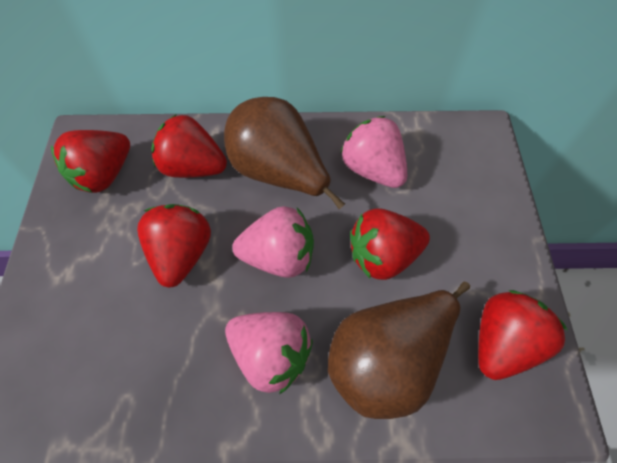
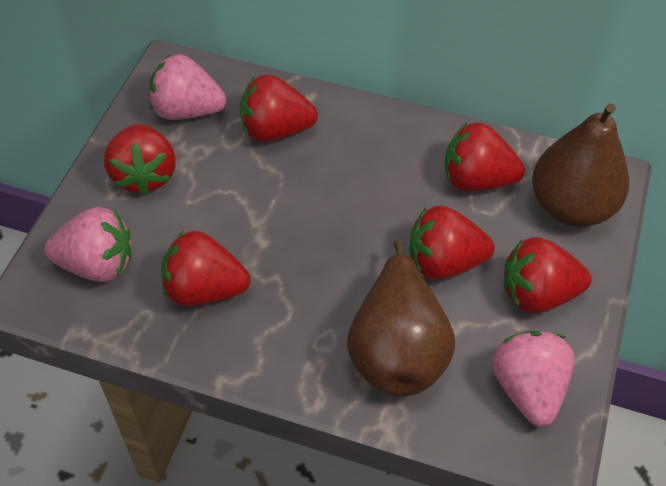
red strawberry: [51,130,130,193] [137,204,211,288] [151,114,227,178] [350,208,430,280] [478,290,568,380] = 5 -> [104,124,176,195] [162,231,251,306] [240,75,318,142] [409,205,495,280] [445,123,525,191] [504,237,592,313] = 6

